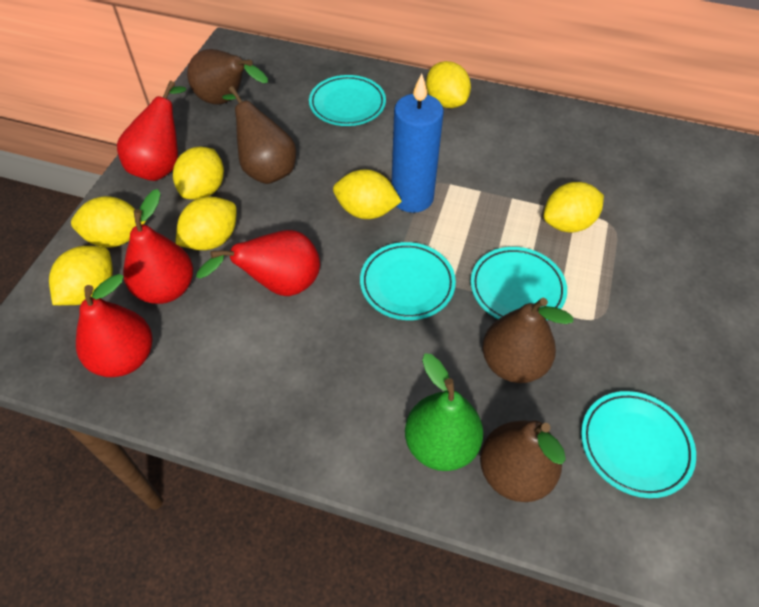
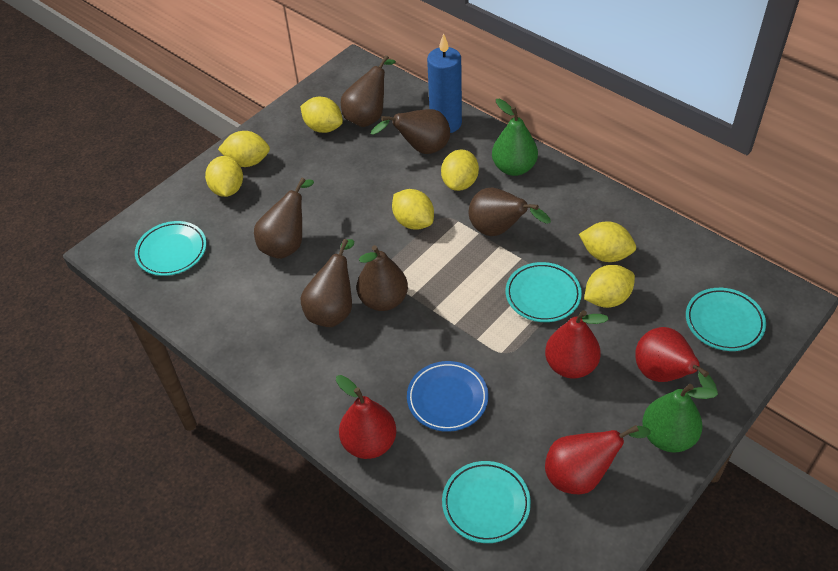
blue plate: none = 0 -> [407,361,488,432] = 1
brown pear: [187,49,268,105] [222,86,296,184] [480,420,566,502] [482,298,573,383] = 4 -> [254,178,314,259] [301,239,354,327] [341,55,396,127] [357,245,408,311] [371,109,450,154] [469,188,551,236] = 6
green pear: [405,354,483,471] = 1 -> [492,99,538,176] [642,384,718,452] = 2

